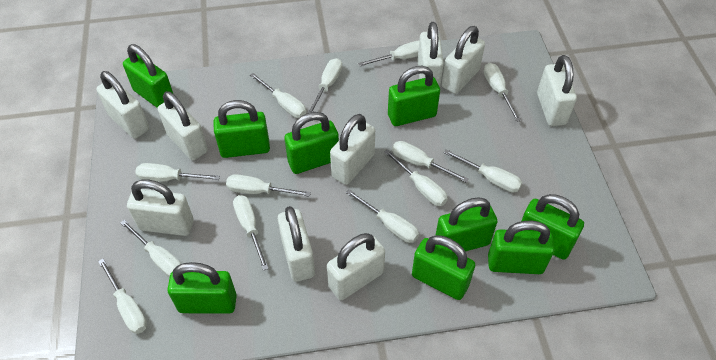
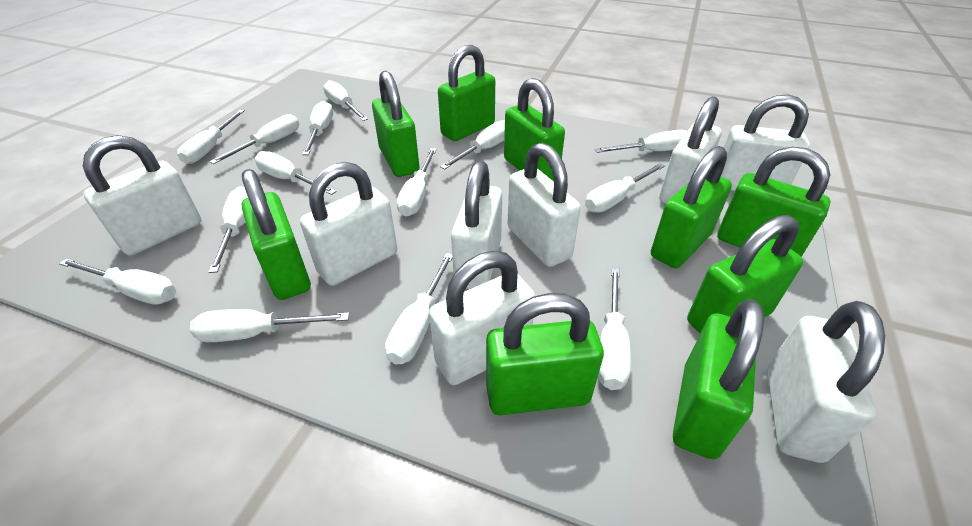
white padlock: [96,71,149,139] [127,179,194,236] [158,91,208,160] [278,206,315,282] [327,233,385,300] [330,114,375,185] [417,22,444,87] [442,26,485,94] [537,55,577,126] = 9 -> [83,135,201,256] [300,162,397,286] [429,251,535,385] [451,161,502,289] [507,142,581,267] [659,96,722,204] [721,94,810,191] [767,301,885,463] = 8
white screwdriver: [98,259,147,334] [120,219,181,277] [135,163,220,182] [226,174,311,197] [233,195,269,271] [250,73,306,118] [307,58,342,113] [346,189,419,243] [358,40,419,67] [384,149,448,206] [392,141,469,183] [444,149,522,193] [484,63,521,122] = 13 -> [59,258,176,305] [177,110,245,164] [190,309,349,342] [209,114,299,164] [209,186,248,273] [255,151,337,195] [302,101,333,155] [323,80,368,121] [385,253,453,365] [397,148,437,216] [440,120,505,170] [585,163,665,213] [595,130,687,153] [598,268,631,390] = 14

